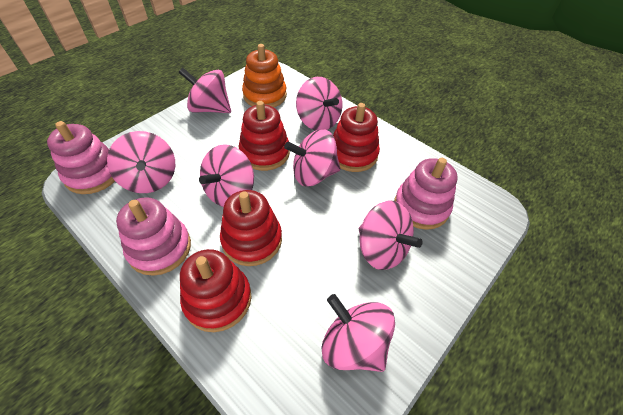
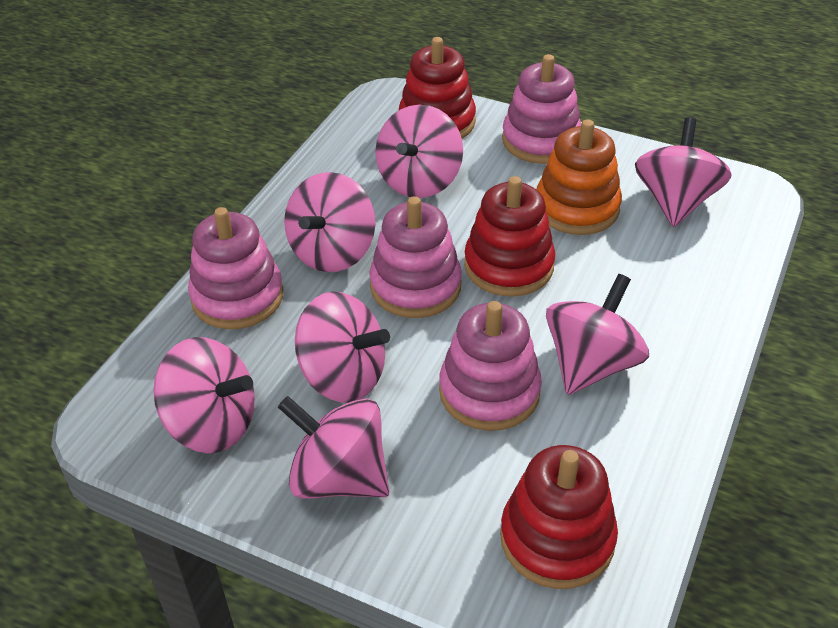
pink stacking toy: [47,121,115,194] [116,197,191,276] [394,158,458,230] = 3 -> [188,207,283,329] [369,196,462,318] [439,301,542,431] [502,54,581,164] = 4
red stacking toy: [180,249,251,332] [220,190,282,266] [238,101,290,171] [333,103,380,172] = 4 -> [399,37,476,139] [464,176,556,297] [500,445,618,589] = 3

